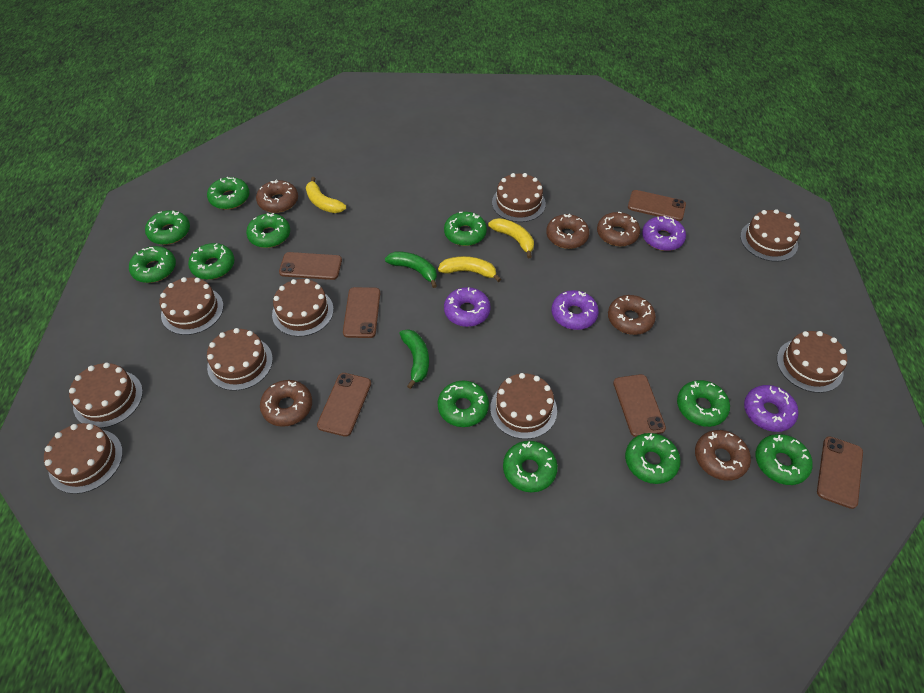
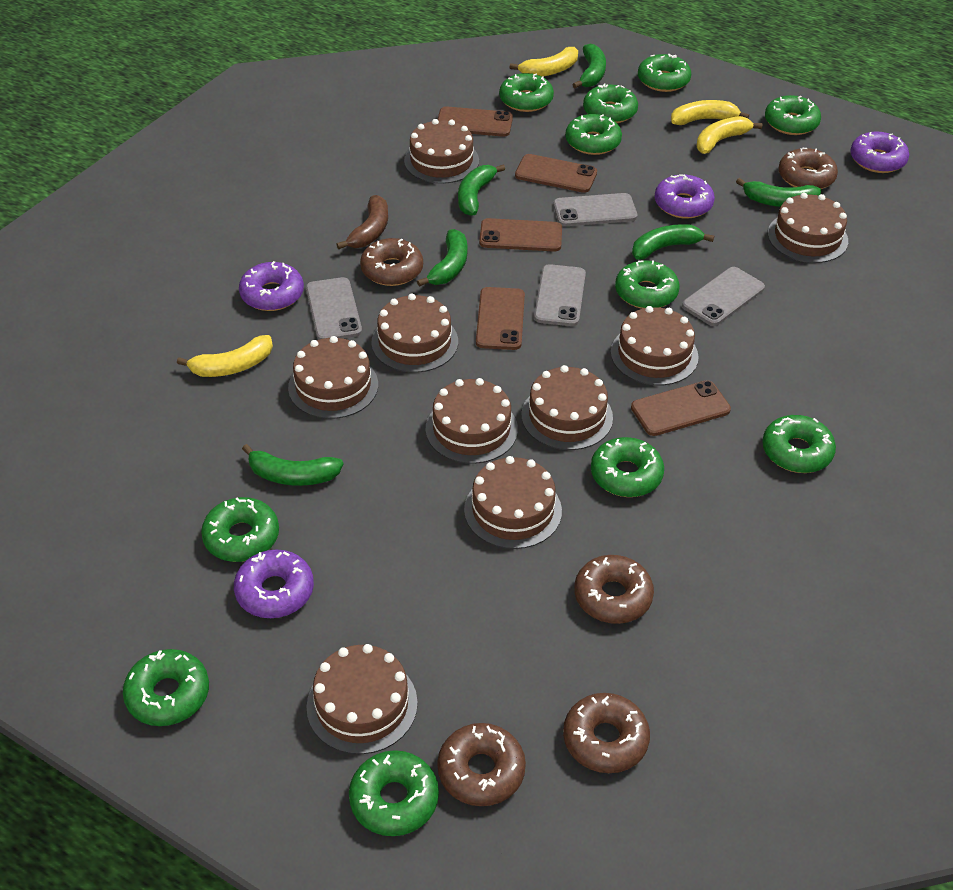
brown banana: none = 0 -> [336,195,388,249] = 1
brown donut: [256,179,298,213] [260,380,312,427] [546,213,590,249] [597,212,640,246] [608,295,656,335] [695,430,751,481] = 6 -> [360,238,423,286] [437,723,526,806] [563,693,650,773] [574,555,654,624] [778,148,838,189] = 5
brown phone: [279,252,342,280] [317,373,371,437] [343,287,380,338] [613,374,666,437] [628,190,686,221] [817,436,863,509] = 6 -> [437,106,513,137] [476,287,525,350] [479,218,562,252] [515,154,597,193] [631,380,731,436] = 5
green banana: [385,251,437,288] [399,329,429,389] = 2 -> [242,444,343,486] [417,229,467,287] [458,165,505,216] [572,43,606,88] [632,224,714,260] [736,178,822,207] = 6
grey phone: none = 0 -> [306,277,362,340] [534,264,586,326] [553,193,637,226] [682,267,765,326] = 4
yellow banana: [306,177,346,213] [438,256,501,282] [488,218,534,258] = 3 -> [177,335,273,377] [510,47,578,77] [671,100,749,125] [696,116,762,154] = 4

